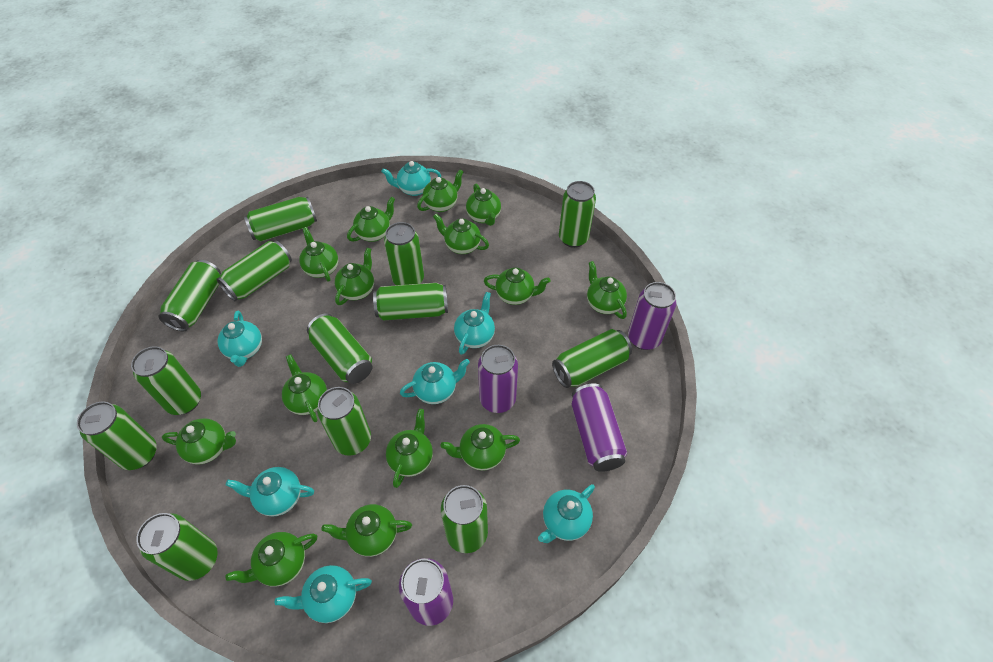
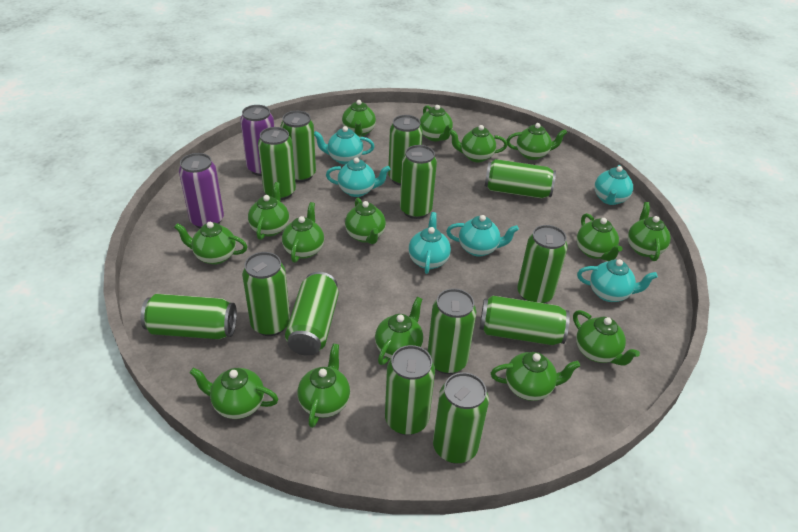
green teapot: [162,418,236,465] [225,532,317,587] [282,354,327,422] [299,227,338,282] [322,504,412,557] [335,248,374,305] [347,197,395,242] [386,409,433,488] [417,169,464,212] [433,214,489,254] [440,424,520,471] [466,184,501,226] [484,267,551,305] [587,261,627,319] = 14 -> [174,222,248,265] [189,367,278,419] [248,182,289,240] [282,202,324,263] [298,343,350,428] [342,100,376,137] [345,198,386,244] [375,297,423,365] [420,105,453,141] [449,125,507,163] [491,352,580,401] [506,123,567,160] [573,310,640,366] [577,213,623,261] [628,202,671,261] = 15
purple can: [399,558,453,626] [478,345,518,413] [571,383,627,472] [628,282,677,350] = 4 -> [179,153,224,228] [240,105,274,176] = 2
turquoise teapot: [217,311,262,367] [226,467,314,517] [275,565,372,623] [381,161,441,196] [400,359,470,404] [454,292,495,355] [538,484,595,543] = 7 -> [314,126,375,164] [326,157,390,197] [409,212,451,274] [446,215,519,257] [577,259,658,302] [594,165,633,205] = 6

